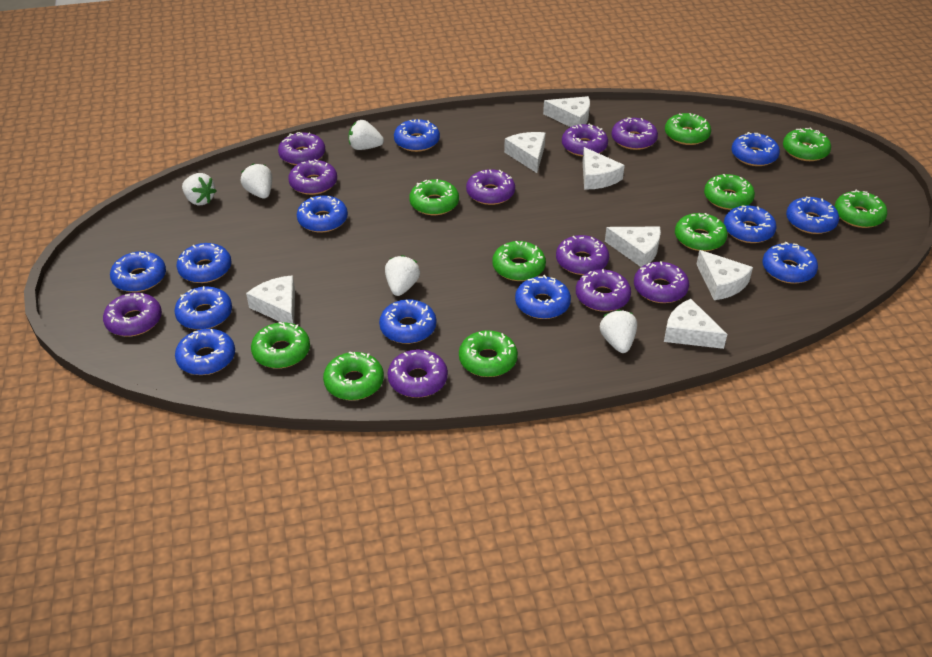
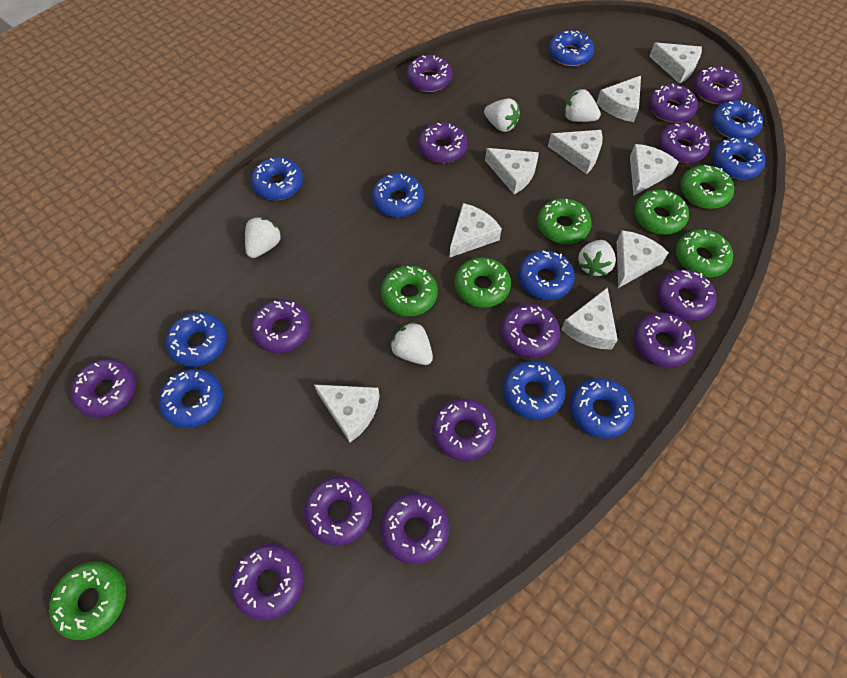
blue donut: [110,251,166,292] [174,286,232,330] [175,329,235,375] [177,243,231,283] [297,195,348,233] [379,299,436,344] [394,119,440,152] [515,275,571,319] [724,205,776,243] [732,132,780,166] [763,242,818,284] [786,197,839,234] = 12 -> [159,369,223,428] [166,312,227,367] [251,157,303,200] [372,173,424,217] [503,361,566,420] [518,250,575,300] [549,31,594,66] [570,378,634,439] [712,100,763,139] [712,138,765,179] = 10
green donut: [251,322,310,368] [323,351,384,400] [409,179,459,215] [459,330,518,377] [492,241,546,281] [665,113,711,145] [675,213,728,251] [704,174,755,210] [783,128,831,161] [834,190,887,228] = 10 -> [49,562,126,640] [381,265,438,317] [455,257,511,308] [537,198,592,244] [634,189,689,235] [676,229,733,277] [680,165,734,209] = 7
purple donut: [103,293,162,336] [278,132,325,165] [288,159,337,195] [387,350,448,398] [466,169,515,205] [556,235,609,275] [562,124,608,157] [576,269,631,312] [611,117,658,150] [634,261,689,303] = 10 -> [71,359,136,418] [231,544,304,620] [251,299,310,353] [304,476,372,546] [380,493,449,564] [406,55,452,92] [418,122,468,163] [432,399,496,461] [501,304,560,358] [634,313,695,367] [649,84,698,123] [657,270,716,321] [659,122,710,163] [694,67,742,104] = 14
white cheese: [246,275,295,324] [504,132,546,173] [543,96,590,127] [583,147,625,190] [605,227,661,267] [664,299,727,349] [696,250,753,300] = 7 -> [314,385,380,442] [449,203,502,258] [485,148,539,194] [548,130,603,174] [561,287,618,350] [596,76,641,122] [617,230,669,288] [630,144,679,195] [649,43,702,84] = 9

